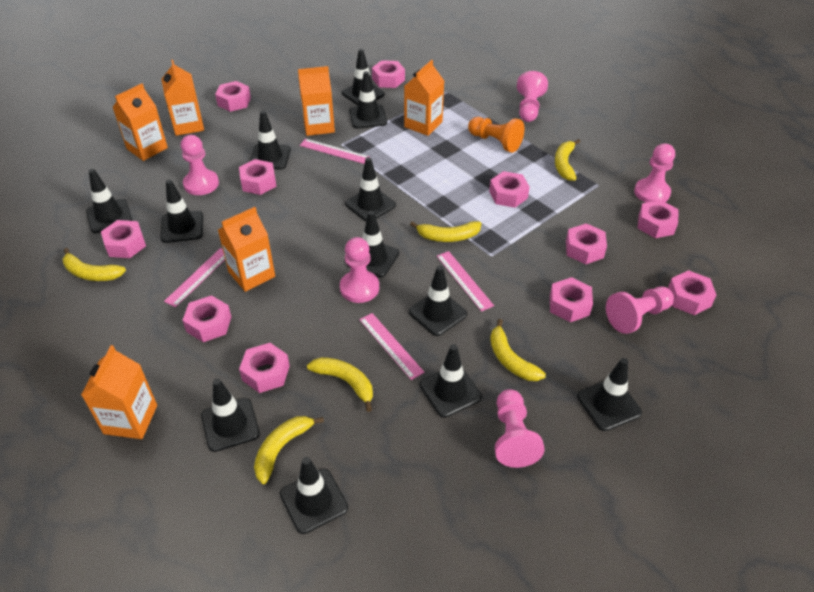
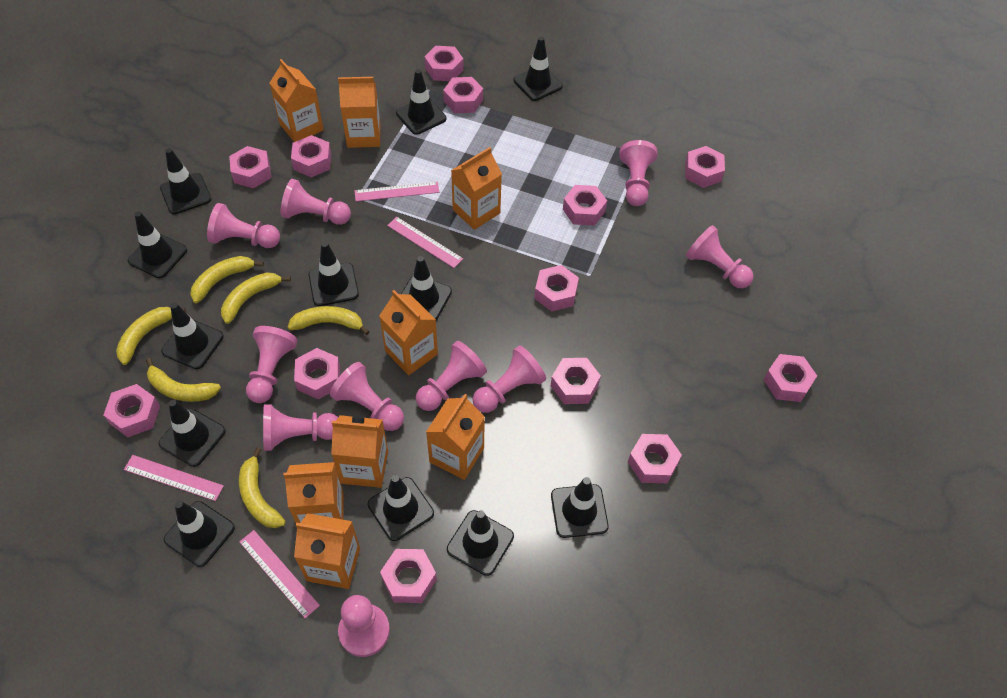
orange carton: [81,345,157,439] [112,83,168,161] [162,60,204,136] [218,207,275,292] [298,66,335,136] [404,60,444,136] = 6 -> [270,59,324,142] [284,462,343,523] [294,513,360,589] [331,415,388,488] [338,77,380,148] [379,290,438,375] [426,394,485,480] [451,147,502,230] = 8
orange pawn: [468,117,524,153] = 1 -> none = 0
pink nut: [101,220,146,258] [182,295,231,342] [215,81,251,112] [239,159,277,195] [239,343,290,393] [372,60,405,88] [489,171,530,208] [550,277,593,322] [566,223,607,264] [638,200,679,238] [668,270,716,315] = 11 -> [104,384,160,437] [229,146,271,188] [291,135,331,177] [294,348,340,400] [380,549,437,603] [424,46,464,81] [443,77,483,113] [534,265,579,311] [551,358,601,404] [563,185,607,226] [628,434,682,483] [685,146,725,188] [764,354,817,402] = 13
pink pawn: [181,135,219,195] [340,237,379,303] [495,389,545,468] [517,71,548,122] [606,287,674,334] [634,143,675,203] = 6 -> [207,203,280,248] [246,326,297,403] [263,405,338,451] [281,179,351,225] [330,362,404,431] [338,595,390,657] [416,341,487,411] [473,345,546,413] [619,140,657,206] [686,225,754,288] = 10

